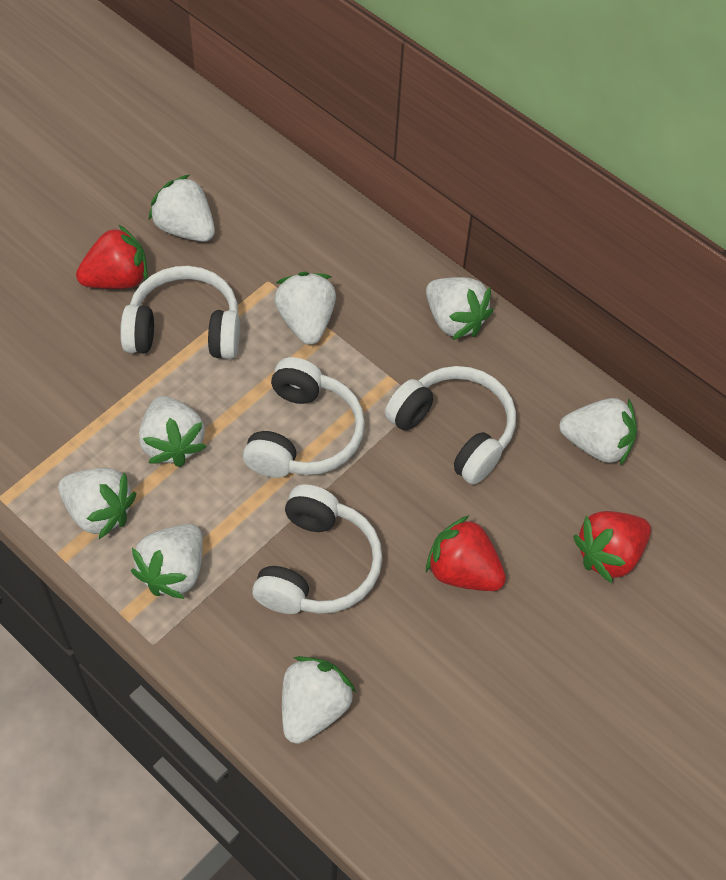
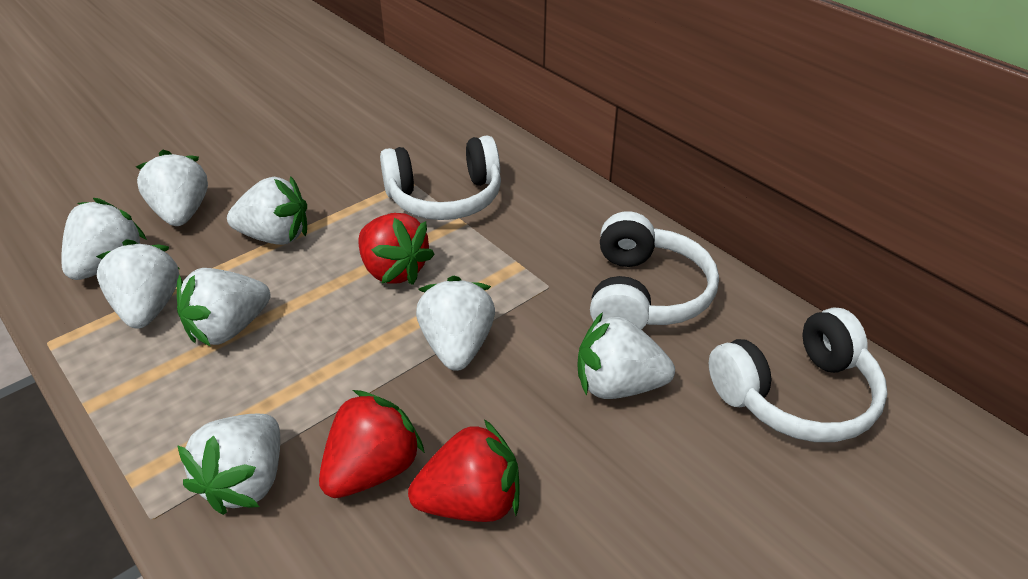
white headphones: [120,266,240,359] [243,357,365,478] [252,484,383,614] [385,366,516,485] = 4 -> [380,135,501,220] [590,211,719,330] [709,307,887,442] = 3

